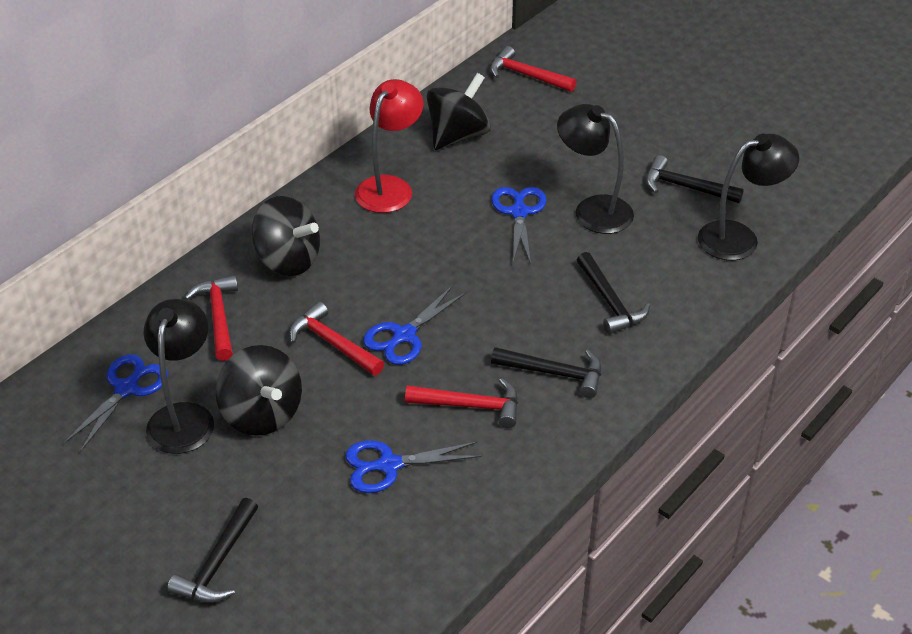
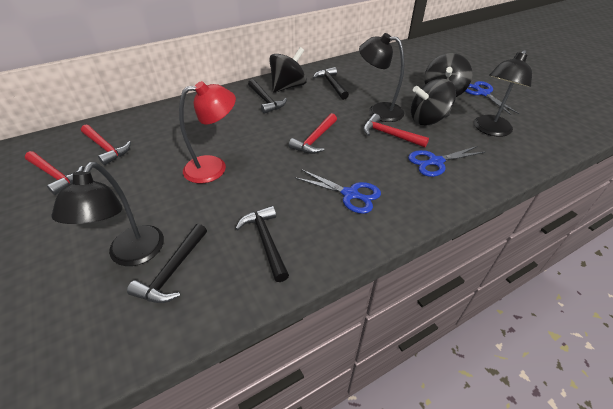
blue scissors: [64,354,168,452] [345,440,482,493] [363,285,467,365] [491,187,546,264] = 4 -> [295,169,381,214] [408,146,486,177] [465,81,519,115] = 3

